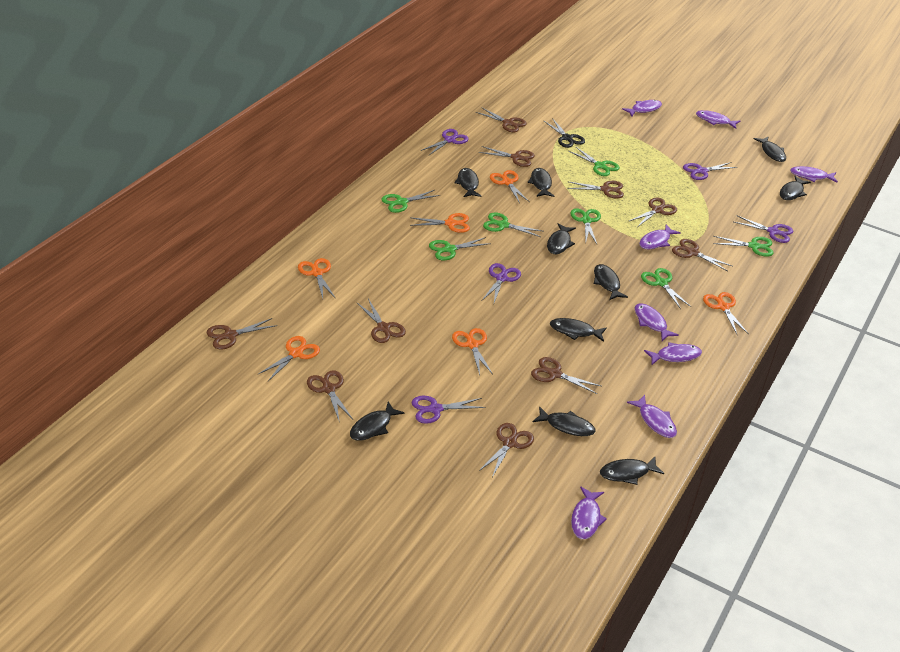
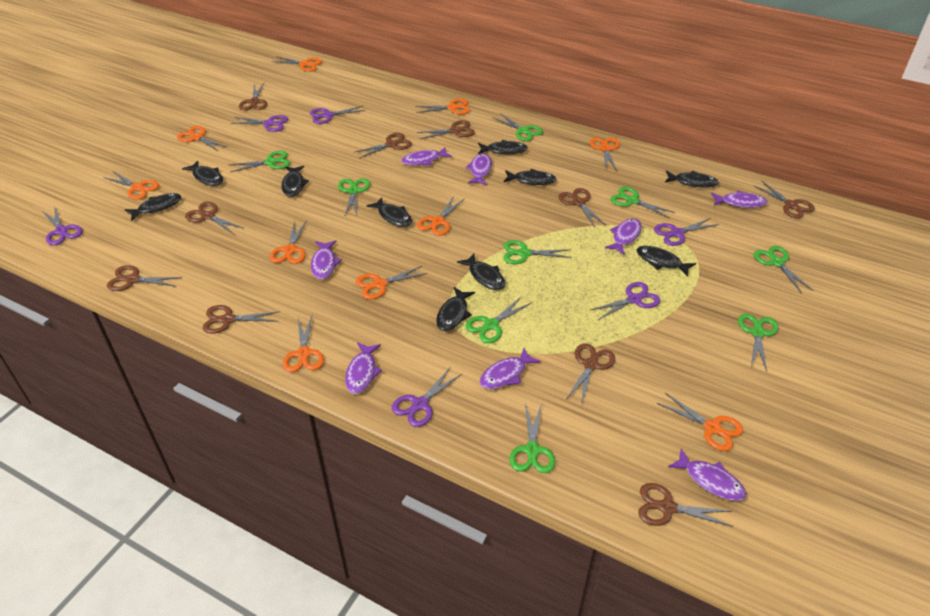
black scissors: [544,118,585,148] = 1 -> none = 0
green scissors: [381,190,440,213] [429,237,491,260] [483,213,542,237] [569,147,620,176] [571,209,601,244] [641,268,691,309] [713,236,774,257] = 7 -> [230,151,290,172] [338,178,370,215] [465,297,531,343] [493,113,543,141] [504,240,572,264] [509,403,555,473] [611,187,675,218] [738,314,779,371] [754,246,813,293] = 9
orange scissors: [258,336,320,381] [298,258,336,299] [410,213,470,233] [452,328,493,375] [490,170,530,203] [703,292,749,334] = 6 -> [103,171,159,200] [177,126,227,152] [270,220,307,264] [272,56,322,72] [283,316,324,372] [355,266,427,299] [415,99,470,115] [417,196,464,236] [590,138,620,171] [657,393,743,451] = 10
purple scissors: [411,396,485,424] [421,129,469,155] [482,263,521,303] [683,162,737,180] [734,215,793,243] = 5 -> [42,206,83,245] [231,115,288,132] [310,106,366,124] [392,368,462,427] [589,282,661,320] [654,218,719,246] = 6

